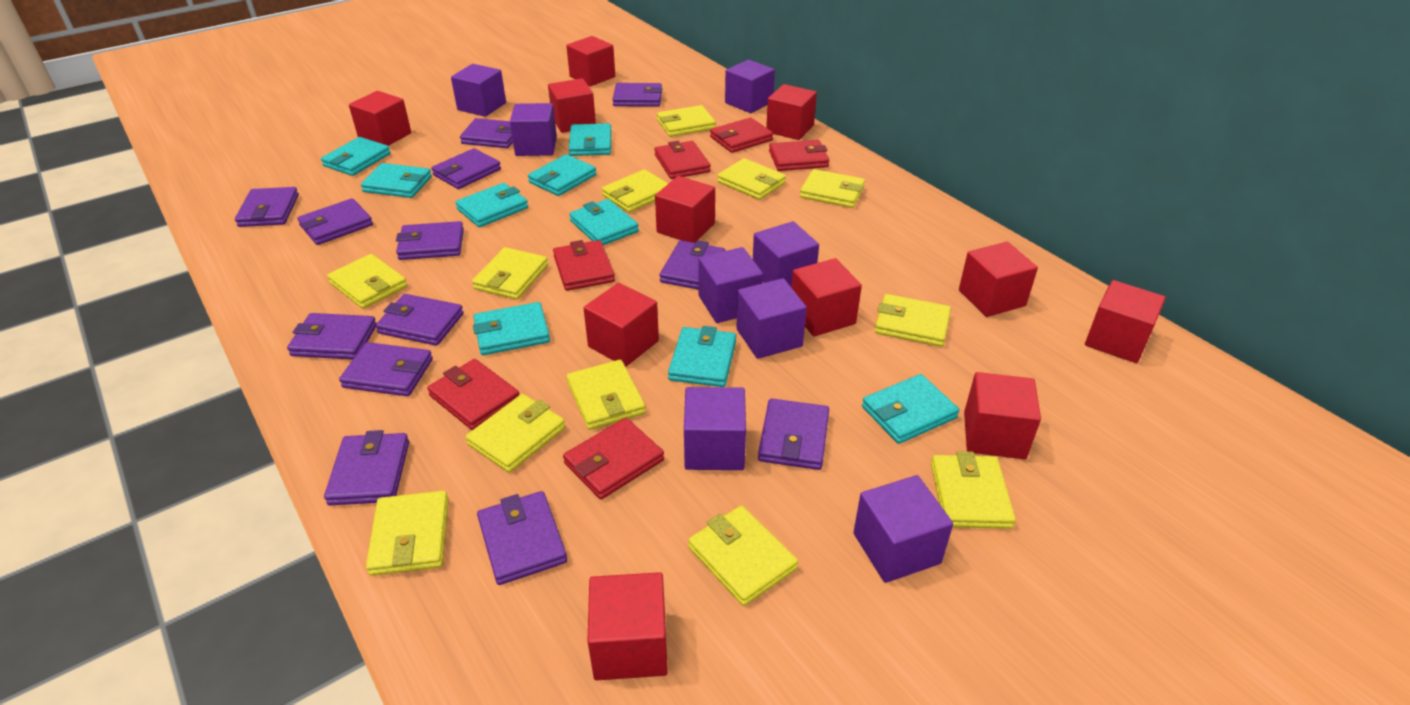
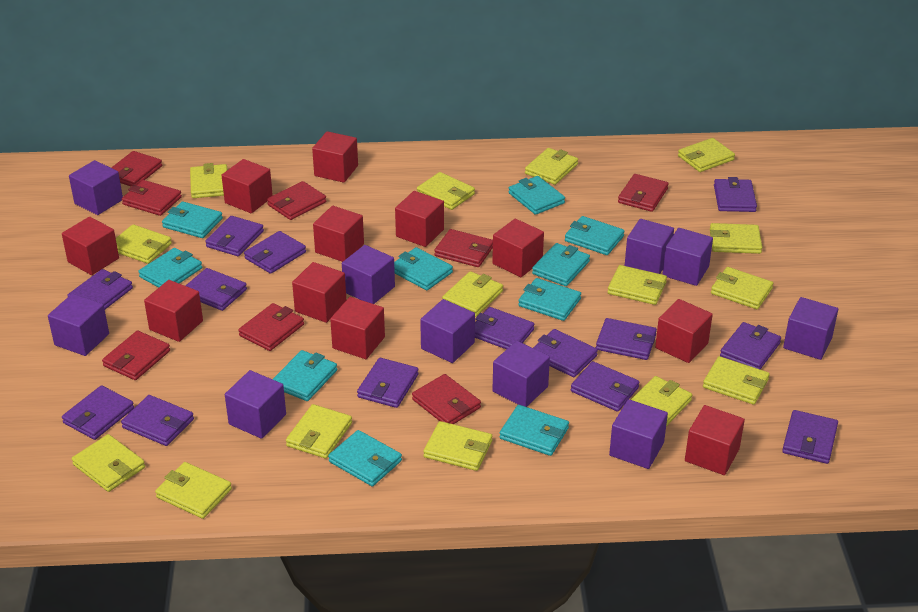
purple cube: [451,64,506,117] [510,103,557,156] [684,387,746,470] [698,247,763,323] [725,60,775,113] [736,278,807,359] [753,221,819,287] [853,475,953,583] = 8 -> [48,294,109,356] [69,160,123,215] [225,370,286,439] [342,245,395,304] [420,299,475,363] [492,341,550,407] [609,399,668,469] [625,219,674,274] [662,228,713,286] [783,297,838,360] = 10
purple wallet: [235,187,299,227] [287,313,376,359] [297,198,373,245] [324,430,409,505] [339,342,433,396] [376,294,464,346] [396,221,464,260] [431,148,501,189] [460,118,513,148] [477,491,567,585] [612,83,663,107] [660,240,725,290] [758,399,829,470] = 13 -> [62,385,134,440] [67,269,133,309] [121,395,194,446] [185,268,247,311] [205,216,264,256] [244,231,306,274] [357,358,419,408] [475,307,534,350] [533,329,598,377] [571,361,640,412] [596,318,657,360] [714,177,757,212] [720,322,781,369] [782,410,838,464] = 14
red wallet: [427,359,519,430] [553,240,615,291] [563,418,664,499] [655,141,711,179] [710,117,773,153] [769,140,829,171] = 6 -> [102,331,170,380] [111,151,162,186] [122,180,182,216] [238,303,304,351] [267,181,326,220] [412,374,481,424] [434,229,493,267] [618,174,669,212] = 8
turquoise wallet: [321,137,391,176] [361,163,432,198] [455,183,528,227] [473,302,550,355] [528,154,597,196] [569,123,612,156] [569,199,639,245] [668,326,736,387] [862,374,959,444] = 9 -> [138,248,202,288] [162,202,223,238] [273,350,337,401] [328,430,402,486] [394,247,453,290] [500,405,569,456] [509,176,565,215] [518,278,581,321] [532,243,590,286] [565,216,625,255] = 10
yellow wallet: [327,254,407,309] [366,491,449,576] [466,394,565,472] [472,247,548,300] [567,360,646,430] [602,169,668,212] [657,105,716,137] [688,506,798,606] [717,158,786,200] [800,169,865,208] [875,294,951,347] [931,451,1016,529] = 12 -> [72,434,145,492] [116,224,172,264] [155,462,232,519] [190,163,228,198] [286,404,352,459] [417,172,475,210] [423,421,492,471] [442,271,503,317] [525,148,578,185] [608,265,667,305] [631,376,692,426] [678,138,735,172] [703,356,770,405] [710,223,762,254] [711,267,773,309] = 15

